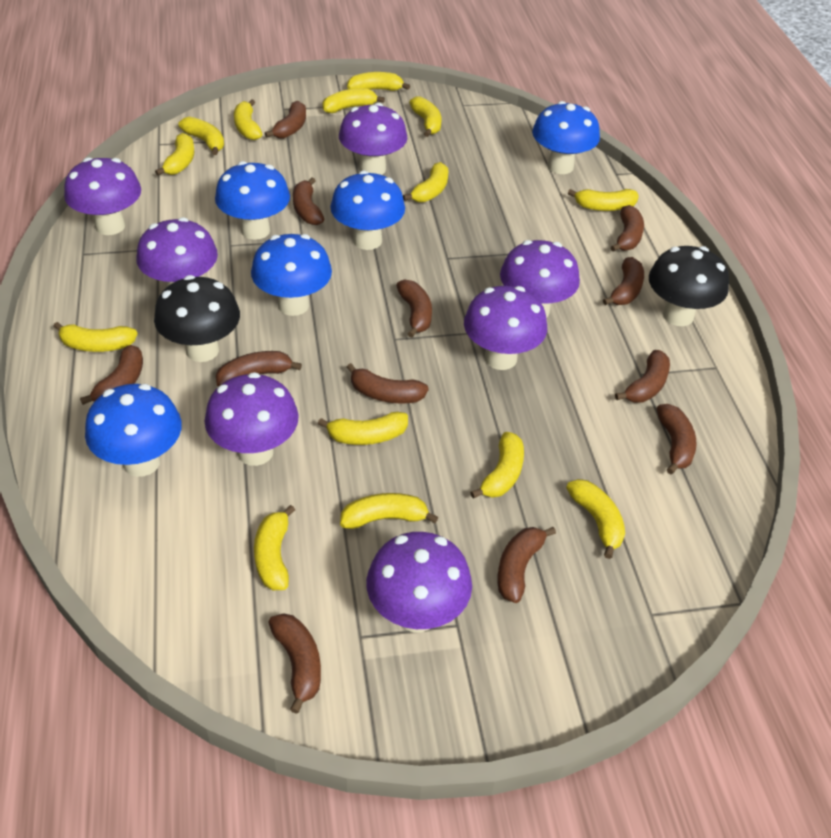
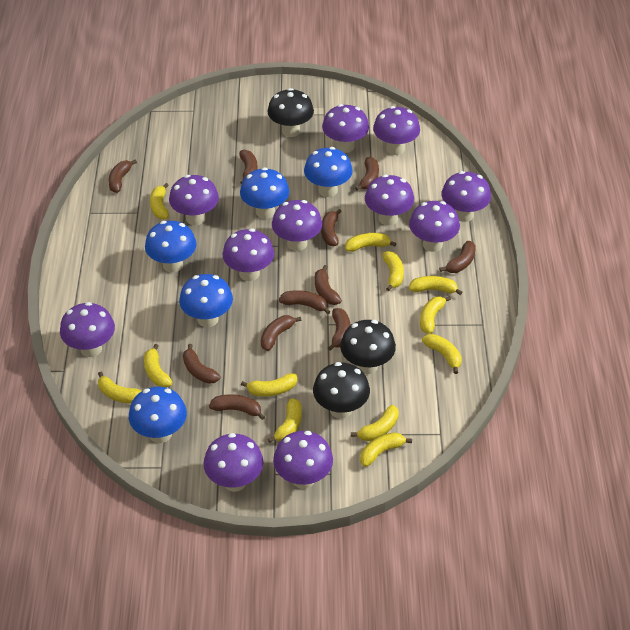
black mushroom: [154,275,240,362] [649,246,729,326] = 2 -> [267,88,314,137] [313,362,370,419] [340,320,396,374] = 3
brown banana: [80,345,143,405] [216,351,302,387] [265,101,306,139] [268,613,321,714] [293,177,324,225] [346,363,429,403] [396,279,432,338] [497,527,556,603] [603,257,644,305] [611,205,644,252] [615,350,670,403] [657,404,696,474] = 12 -> [108,160,137,193] [183,344,221,384] [209,394,265,420] [239,150,258,184] [261,315,301,351] [279,290,330,314] [315,265,342,305] [321,209,342,246] [328,308,350,351] [355,157,379,191] [439,241,476,273] = 11
purple mushroom: [64,157,141,235] [136,217,218,288] [205,372,299,466] [339,103,407,175] [366,532,472,632] [464,286,547,370] [500,240,580,318] = 7 -> [60,302,115,357] [169,175,219,225] [203,433,264,492] [222,228,274,281] [272,200,322,251] [273,431,333,489] [322,104,369,153] [365,174,414,226] [373,106,420,155] [409,201,460,252] [441,171,491,222] = 11
yellow banana: [53,322,138,352] [155,133,194,176] [178,117,224,155] [234,99,262,140] [254,505,295,590] [318,412,408,445] [322,88,385,113] [340,493,438,529] [347,72,410,91] [403,162,448,203] [409,96,441,137] [470,432,524,499] [566,479,625,559] [568,189,639,211] = 14 -> [98,372,142,404] [144,344,173,387] [150,183,169,219] [241,373,297,397] [268,398,302,443] [345,233,396,252] [351,405,399,441] [360,432,412,467] [382,251,404,291] [409,276,462,295] [420,296,451,334] [422,334,462,374] = 12

